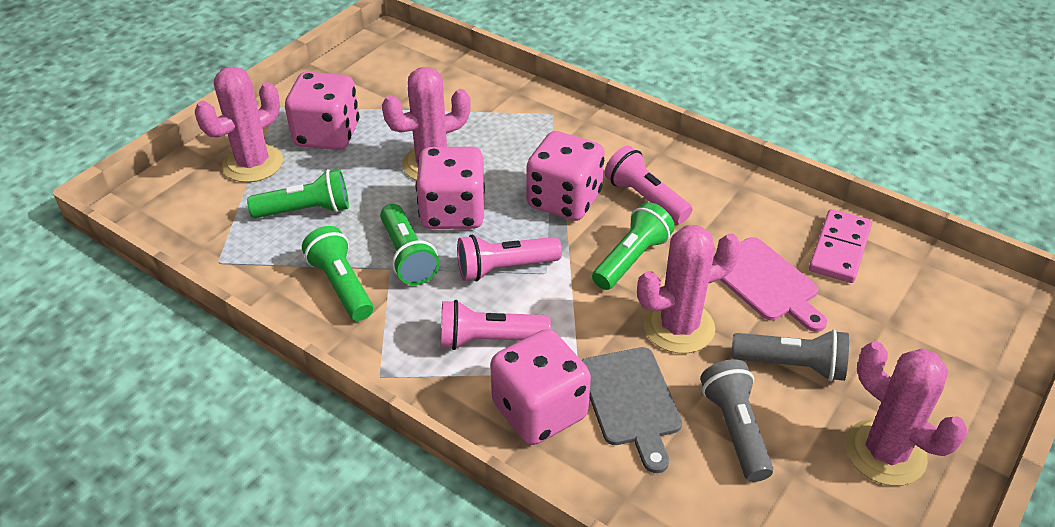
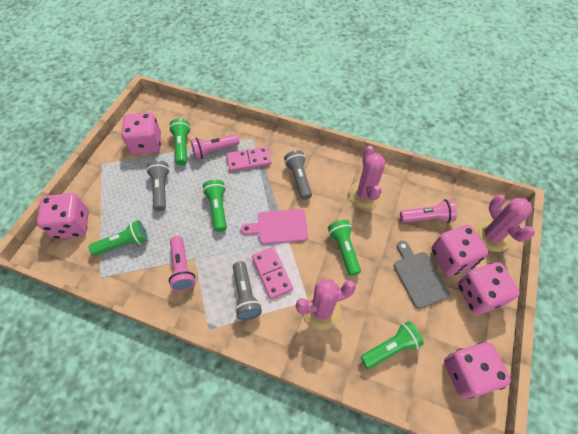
green flashlight: [247,169,349,218] [302,226,373,321] [380,204,440,285] [592,202,675,290] = 4 -> [88,220,148,256] [169,119,191,166] [203,180,227,232] [328,220,361,276] [361,321,424,369] = 5
grey flashlight: [700,359,773,482] [731,329,849,381] = 2 -> [146,160,170,211] [233,261,262,320] [284,150,312,200] = 3
pink cactus: [195,66,283,182] [382,67,471,181] [637,225,741,353] [845,341,967,486] = 4 -> [296,279,356,330] [349,146,386,208] [475,194,535,252] = 3
pink dice: [285,72,359,150] [416,147,485,229] [490,329,591,445] [527,131,605,221] = 4 -> [37,193,89,239] [121,113,161,155] [431,225,488,276] [444,342,511,399] [458,262,520,314] = 5
pink domino: [809,209,872,283] = 1 -> [226,146,271,172] [252,247,293,299] = 2

